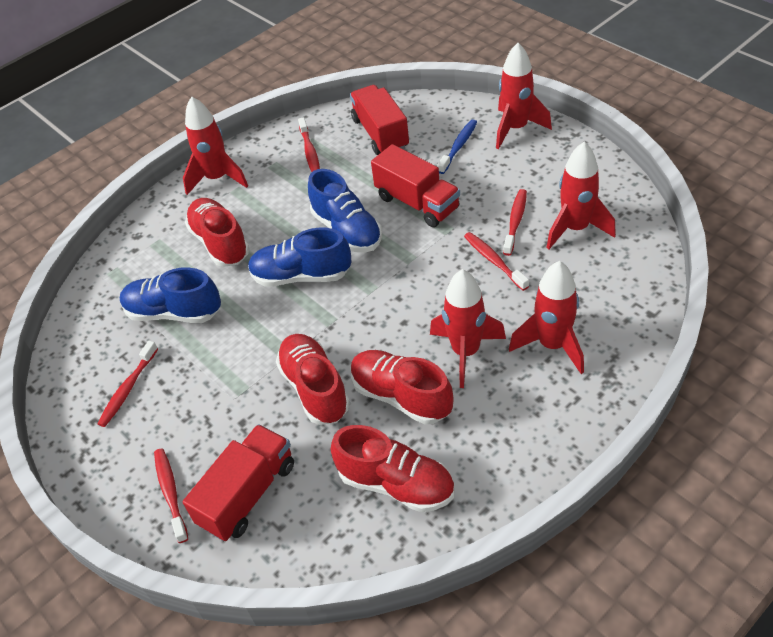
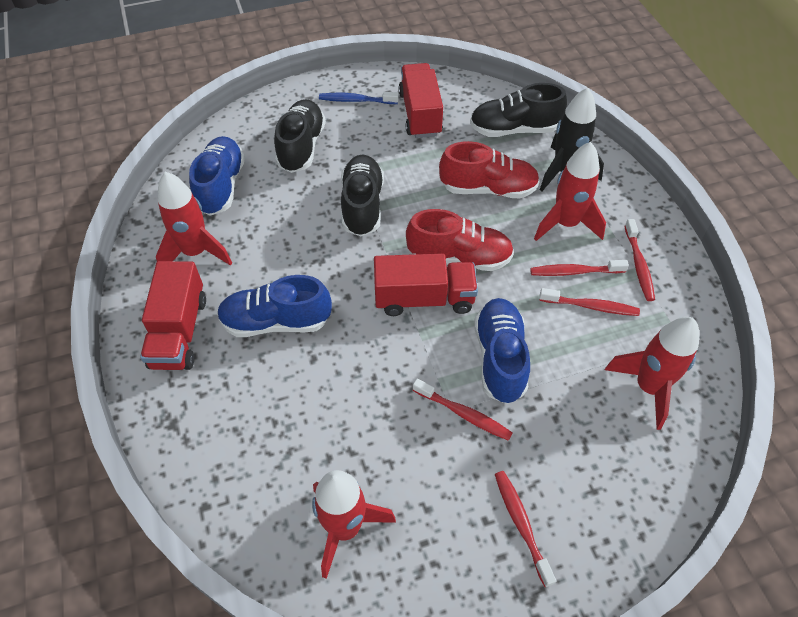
black rocket: none = 0 -> [540,88,604,191] = 1
black shoe: none = 0 -> [274,99,326,173] [341,155,384,236] [470,83,567,137] = 3
red rocket: [183,96,248,195] [430,269,506,388] [496,43,552,149] [509,261,584,374] [546,142,616,249] = 5 -> [156,172,232,266] [312,470,396,579] [534,142,606,241] [605,317,699,430] = 4
red shoe: [185,198,250,267] [276,334,350,425] [331,425,455,512] [351,350,453,425] = 4 -> [406,209,514,271] [439,141,540,198] = 2

